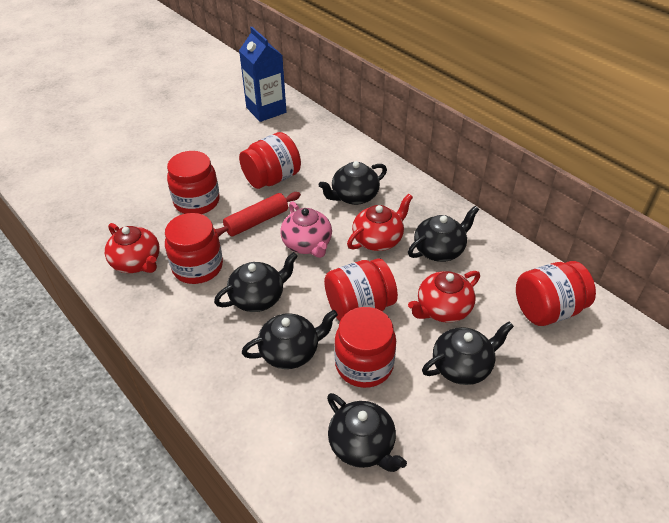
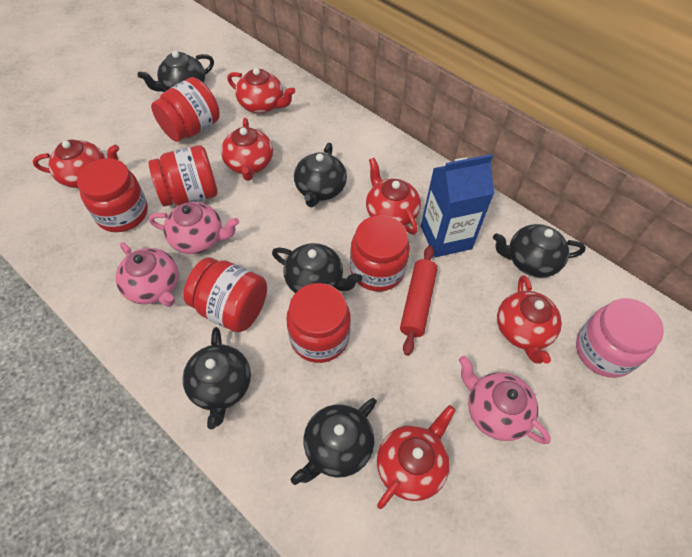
pink jar: none = 0 -> [576,298,664,378] = 1
pink teapot: [280,201,332,258] = 1 -> [115,242,179,307] [149,202,239,254] [459,356,551,444] = 3
red teapot: [105,223,160,273] [347,194,413,251] [408,271,480,323] = 3 -> [33,140,119,188] [221,118,273,181] [227,68,295,113] [366,158,421,235] [377,405,456,509] [497,275,562,364] = 6

